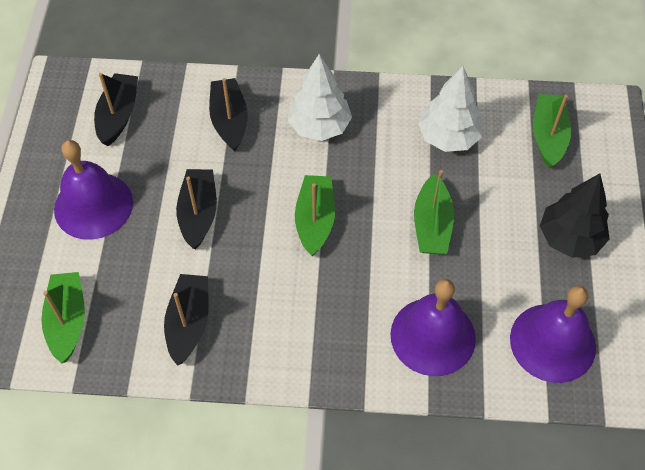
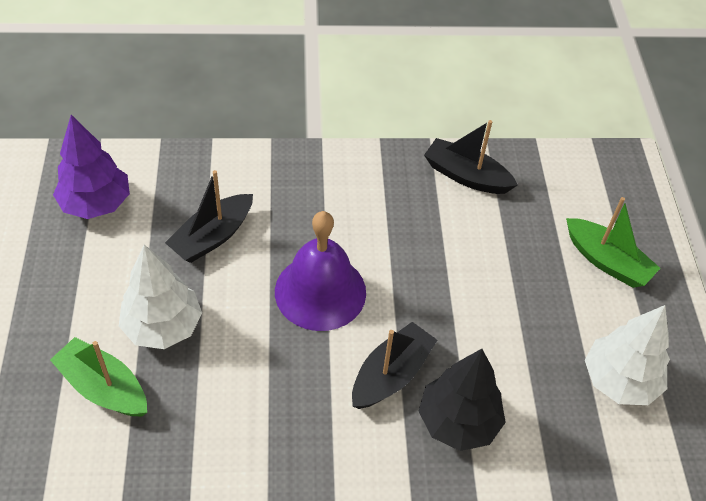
black boat: [94,73,138,146] [164,274,209,366] [176,169,217,249] [209,78,248,151] = 4 -> [165,170,253,263] [352,322,437,409] [424,120,518,194] = 3
green boat: [41,272,85,364] [295,175,335,256] [414,170,454,254] [533,94,571,168] = 4 -> [50,337,147,417] [566,197,660,288] = 2
purple bell: [54,140,133,240] [390,279,476,376] [510,286,596,383] = 3 -> [275,211,366,331] = 1
purple tree: none = 0 -> [53,115,130,219] = 1

